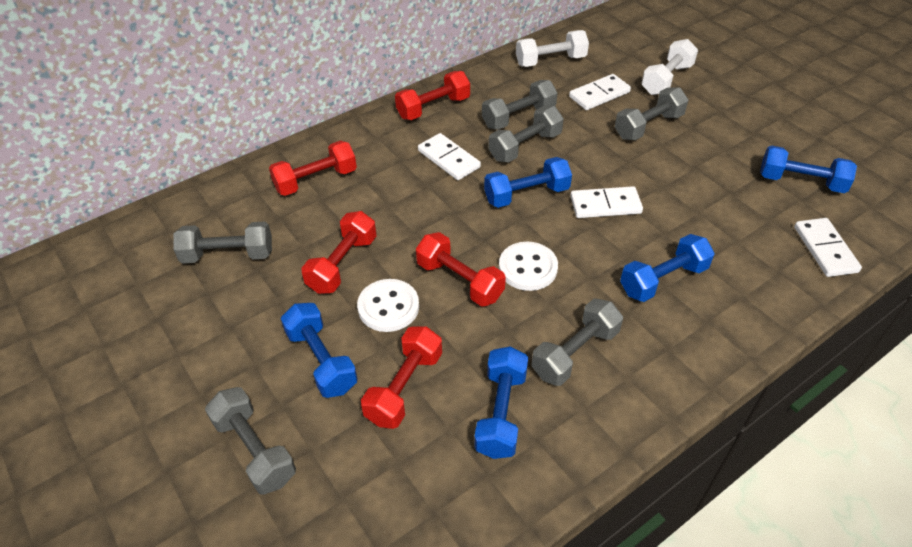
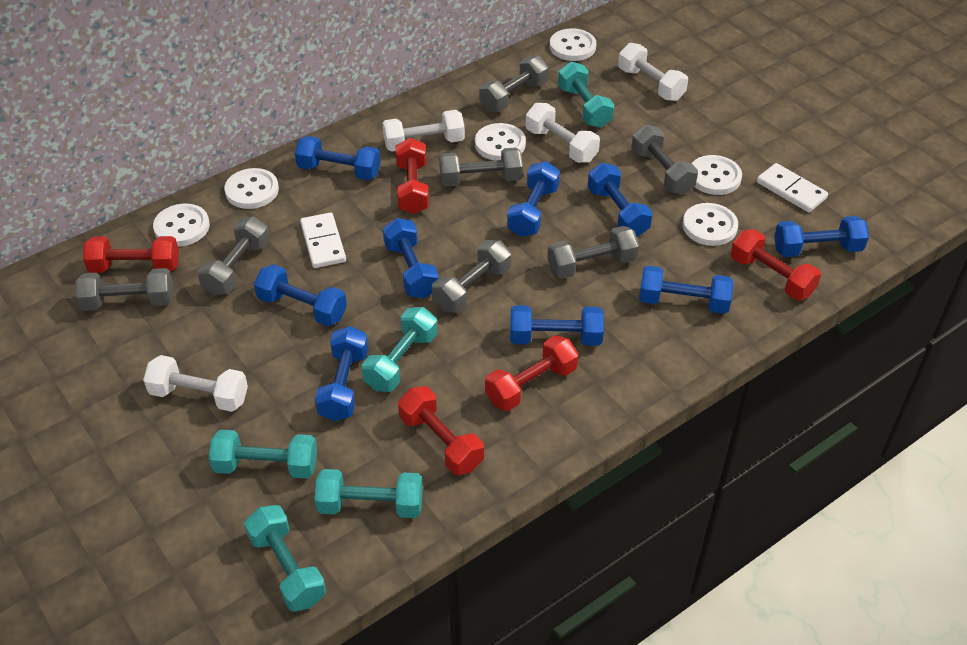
blue dumbbell: [281,303,358,398] [474,347,528,459] [484,157,572,208] [620,234,715,302] [760,145,857,193] = 5 -> [254,264,347,326] [295,136,380,180] [315,326,368,421] [383,218,438,298] [507,161,560,237] [510,305,604,346] [588,163,652,237] [639,266,734,314] [774,216,869,257] = 9
grey dumbbell: [173,221,272,263] [205,387,296,495] [482,80,558,130] [488,106,564,162] [531,298,623,386] [615,87,688,140] = 6 -> [75,268,173,311] [198,216,270,296] [432,240,511,313] [439,147,523,186] [479,56,548,112] [547,226,639,279] [631,125,698,194] = 7
turquoise dumbbell: none = 0 -> [209,430,317,479] [244,505,326,612] [314,469,423,518] [362,307,438,392] [558,62,614,128] = 5
white button: [357,279,419,332] [499,242,558,291] = 2 -> [153,204,210,246] [224,168,279,209] [475,123,526,161] [550,28,596,61] [682,203,738,246] [692,155,742,195] = 6
white domino: [418,133,481,180] [569,74,631,110] [570,186,643,218] [794,218,862,277] = 4 -> [300,212,346,268] [757,163,828,212] = 2
white dumbbell: [516,30,589,67] [641,39,698,95] = 2 -> [143,355,248,412] [383,110,465,152] [526,103,600,163] [618,43,688,101] = 4

